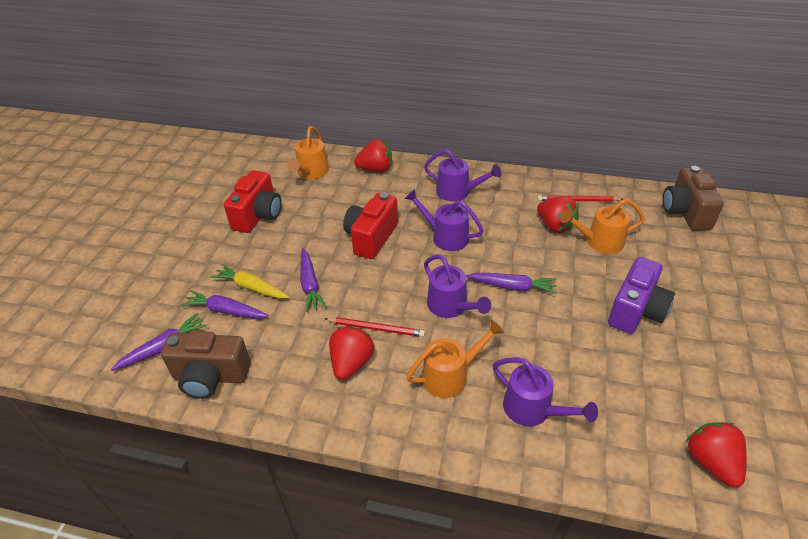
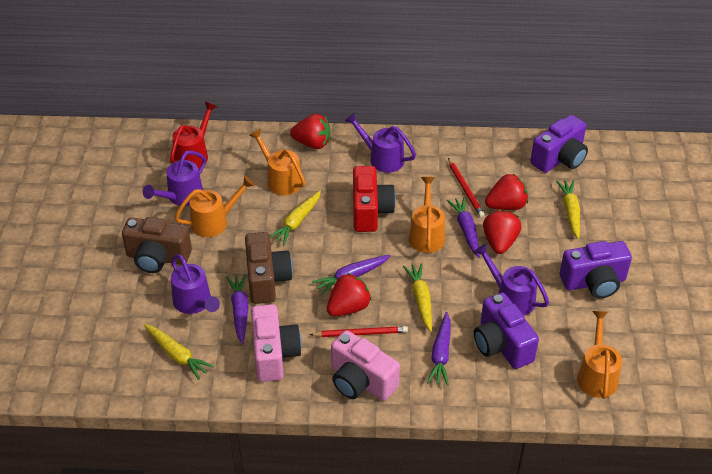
orange watering can: [287,126,329,179] [406,320,504,398] [560,199,645,254] = 3 -> [174,176,255,237] [249,128,306,196] [409,177,445,253] [577,311,622,399] = 4
pink camera: none = 0 -> [251,304,302,382] [331,330,400,401] = 2
purple camera: [608,257,675,334] = 1 -> [474,293,539,369] [530,115,588,173] [560,241,632,299] = 3
red camera: [224,170,282,233] [343,193,398,259] = 2 -> [353,166,396,232] = 1
red watering can: none = 0 -> [170,102,217,169] = 1
yellow carrot: [211,264,289,299] = 1 -> [144,324,214,380] [270,191,321,245] [403,263,432,332] [556,180,580,239] = 4

